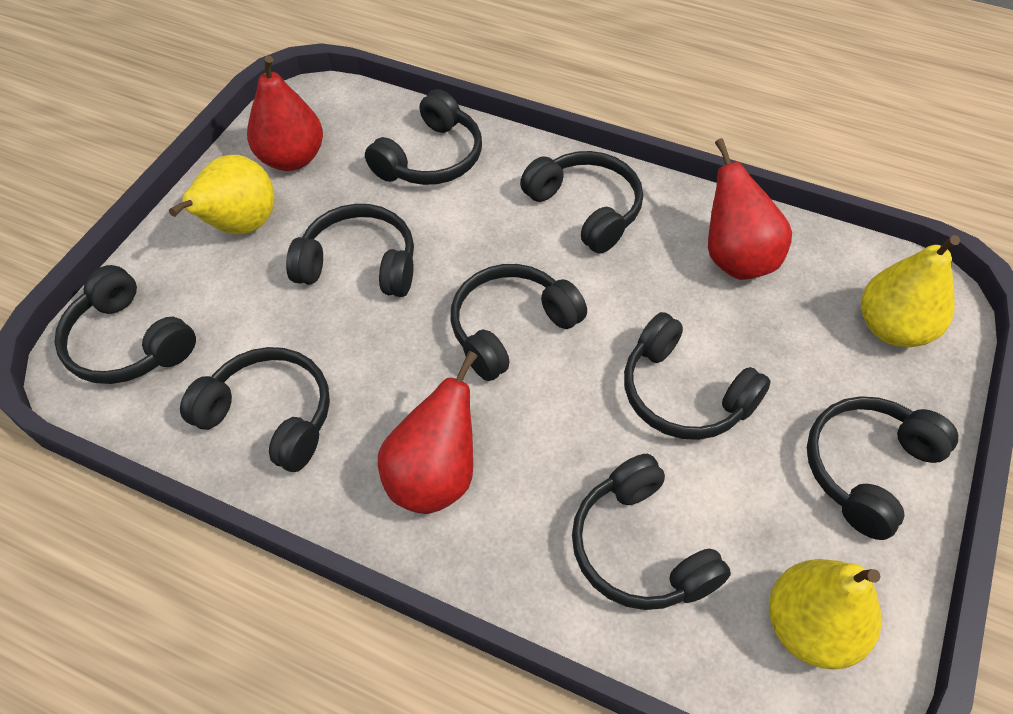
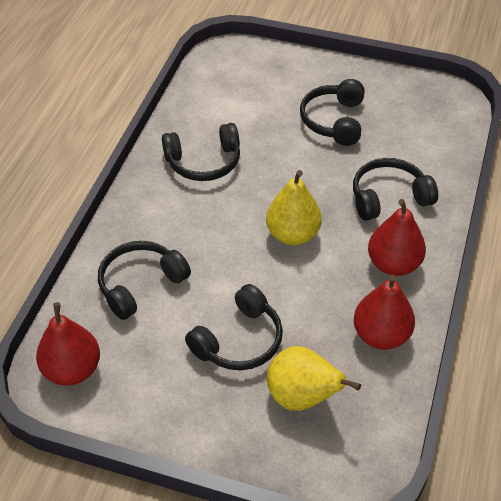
black headphones: [54,265,196,384] [180,347,330,472] [286,204,414,297] [365,89,482,185] [450,264,587,381] [520,151,643,253] [572,454,731,610] [624,312,771,440] [807,396,958,540] = 9 -> [98,241,191,320] [162,123,240,181] [185,284,283,370] [300,79,365,146] [353,158,438,221] = 5
yellow pear: [169,155,274,234] [769,559,882,670] [861,235,960,347] = 3 -> [266,170,322,245] [267,346,361,411] = 2

